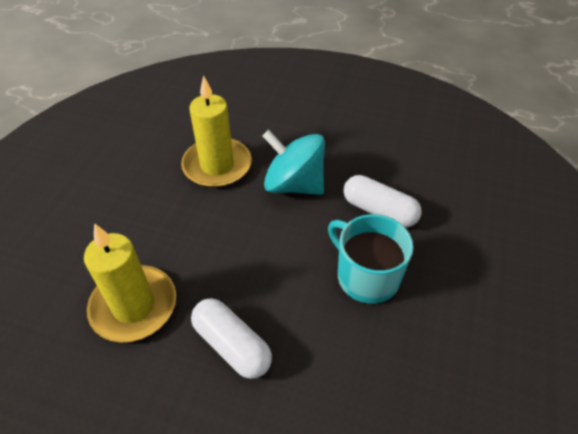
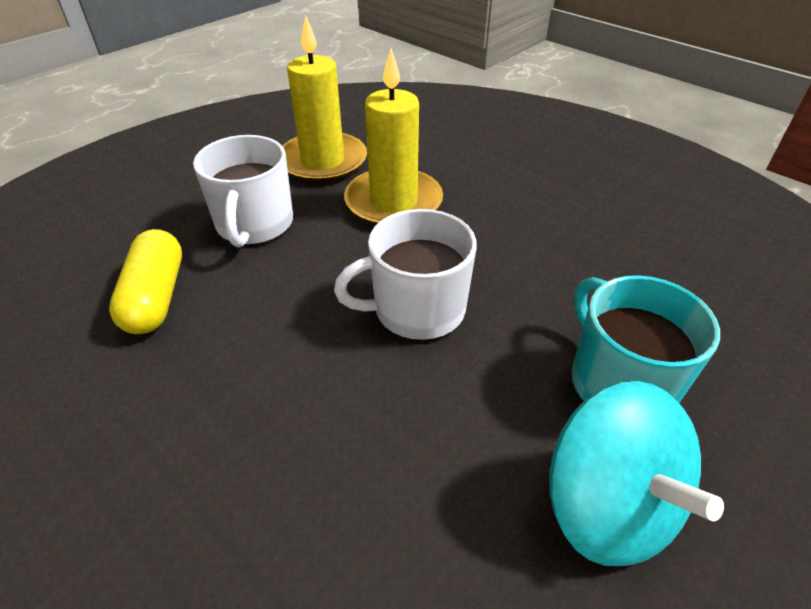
white capsule: [191,298,272,379] [344,175,421,227] = 2 -> none = 0
white mug: none = 0 -> [193,135,293,247] [334,209,477,340] = 2
yellow capsule: none = 0 -> [109,229,182,334] = 1

